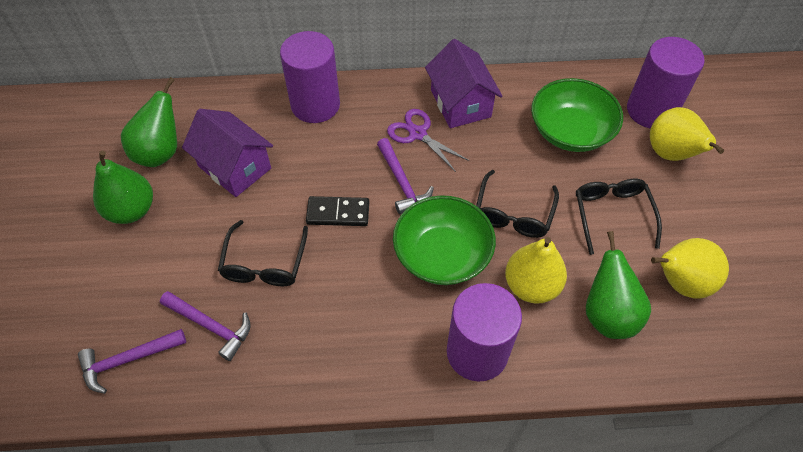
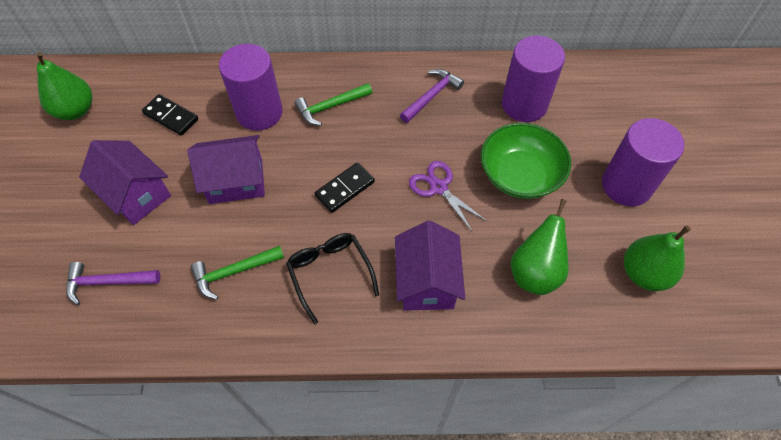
black domino: [306,196,369,226] = 1 -> [142,94,198,136] [315,162,375,213] = 2
black glasses: [218,220,308,286] [476,170,559,238] [576,179,662,255] = 3 -> [286,233,379,324] = 1
green bowl: [393,195,496,285] [531,78,623,152] = 2 -> [481,123,571,199] = 1
green hammer: none = 0 -> [191,246,284,300] [295,83,372,126] = 2
purple hammer: [78,329,186,394] [160,291,251,361] [377,138,434,214] = 3 -> [66,262,160,305] [400,69,464,123] = 2
purple house: [182,109,273,197] [425,39,503,128] = 2 -> [79,140,171,225] [187,135,265,204] [395,221,465,310] = 3
yellow pear: [505,237,567,304] [650,107,724,161] [651,238,729,299] = 3 -> none = 0

